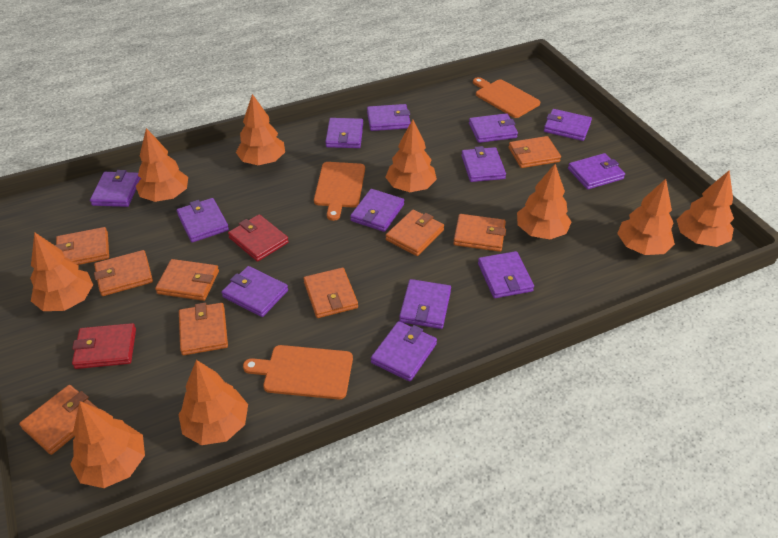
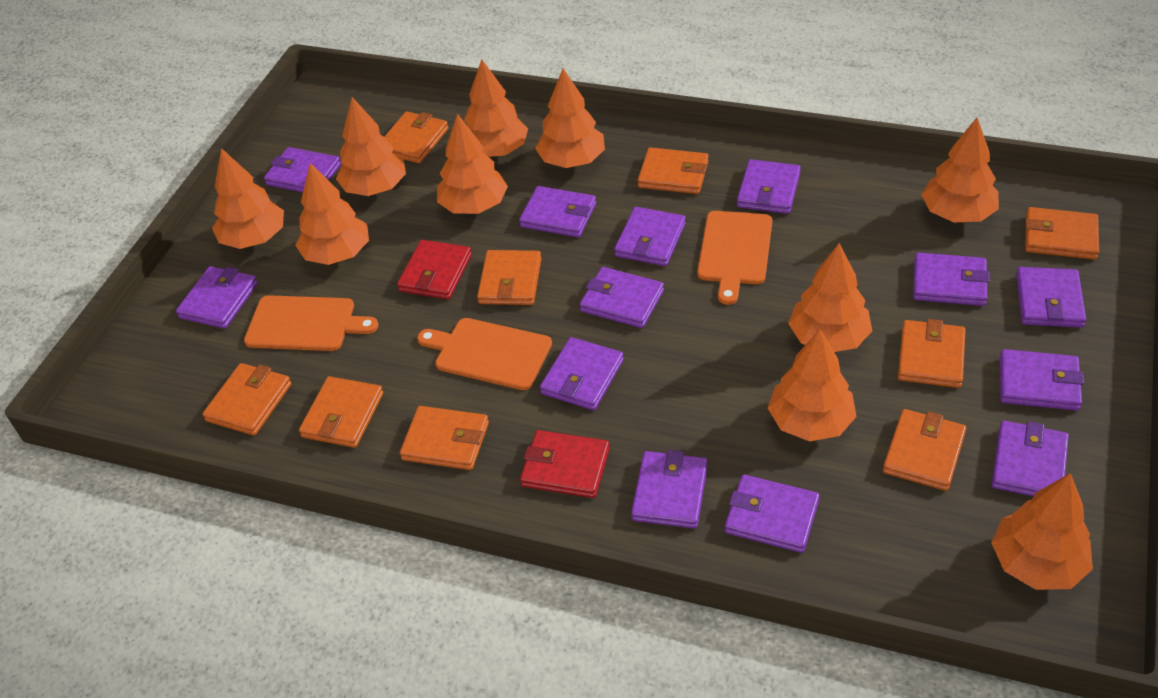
orange tree: [30,232,93,311] [70,401,145,488] [136,128,188,202] [178,360,248,445] [236,94,285,165] [386,119,437,192] [517,164,571,239] [617,179,675,255] [677,171,734,247] = 9 -> [212,148,284,249] [295,163,369,265] [336,97,406,196] [437,114,508,214] [464,59,528,157] [535,69,605,168] [768,329,857,441] [788,243,872,352] [921,118,999,222] [991,473,1093,590] = 10

